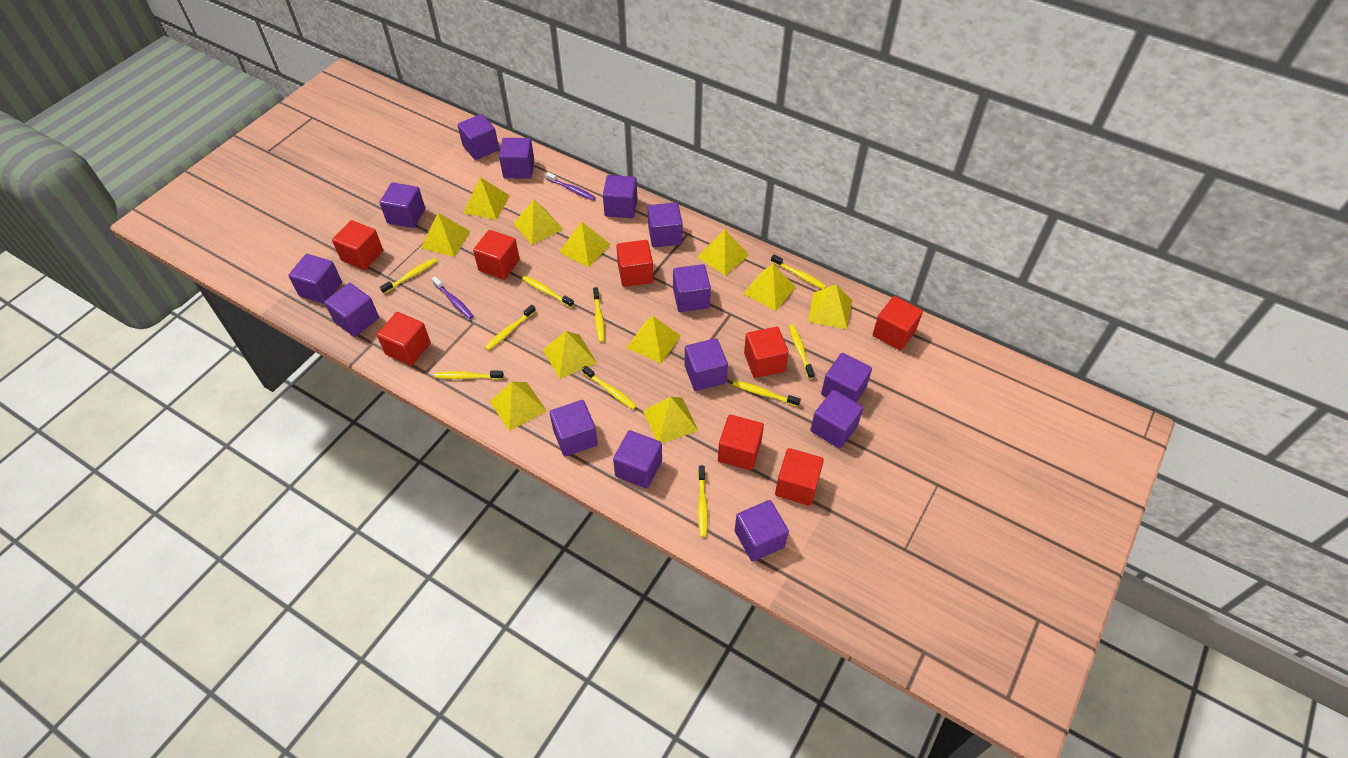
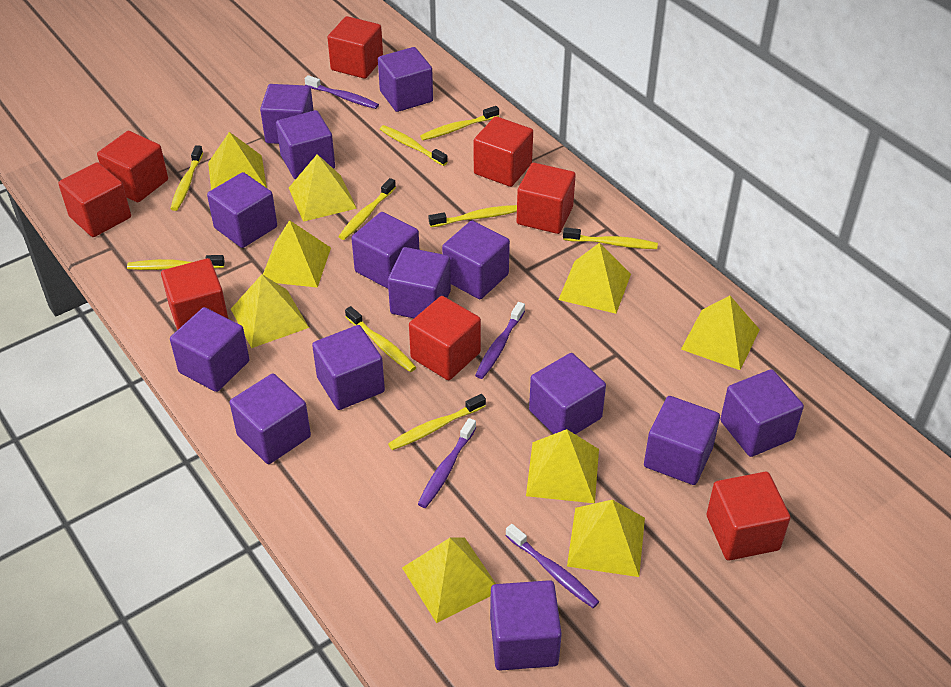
purple toothbrush: [432,276,473,319] [546,172,596,201] = 2 -> [305,75,379,109] [418,418,476,508] [475,302,525,379] [505,524,599,608] = 4
yellow pyramid: [421,213,471,257] [463,177,510,220] [490,382,547,431] [513,199,563,245] [543,331,597,379] [559,221,610,267] [626,316,681,364] [643,397,699,443] [697,229,749,276] [743,264,796,311] [808,285,852,329] = 11 -> [208,132,267,190] [231,274,309,348] [263,220,331,288] [289,154,357,222] [402,537,496,623] [526,429,599,503] [558,243,631,314] [567,500,645,577] [681,296,760,370] = 9
yellow toothbrush: [380,258,437,294] [435,370,504,380] [484,305,536,351] [522,276,574,308] [582,365,637,409] [593,287,605,342] [698,466,708,537] [733,380,801,407] [771,254,826,289] [789,324,815,379] = 10 -> [127,255,225,270] [170,145,203,211] [338,178,396,240] [345,306,416,372] [380,125,448,166] [388,394,486,450] [420,106,499,140] [429,205,517,227] [563,228,658,249] = 9

